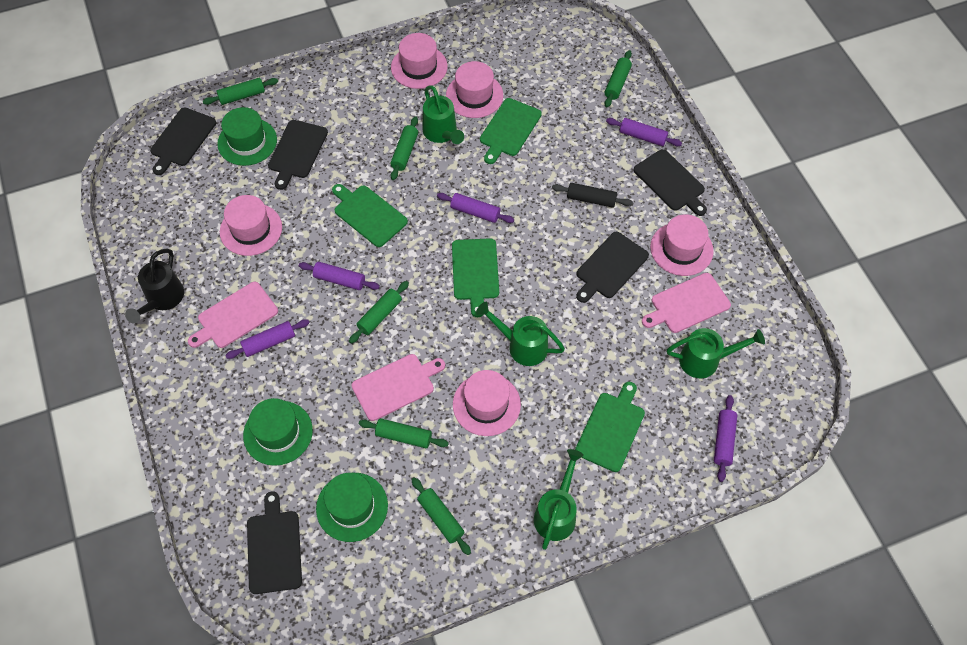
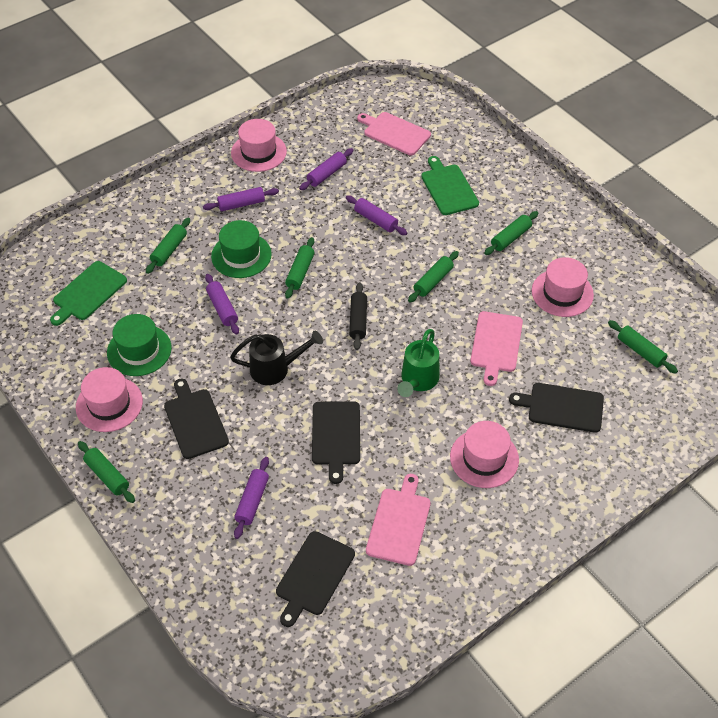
black cutting board: [150,108,216,175] [247,491,302,594] [268,120,328,190] [576,232,649,303] [634,149,707,216] = 5 -> [164,378,229,459] [276,531,355,627] [312,401,360,484] [509,383,604,433] = 4
green cutting board: [332,184,408,247] [452,238,499,317] [480,98,542,164] [575,382,645,472] = 4 -> [50,261,127,326] [421,156,479,215] = 2
green hat: [217,107,277,166] [243,398,313,466] [316,473,388,542] = 3 -> [107,314,172,376] [211,220,272,278] = 2
green watering can: [423,85,464,144] [476,302,565,366] [534,449,584,550] [667,328,765,378] = 4 -> [397,329,439,397] = 1
pink hat: [220,195,282,256] [391,33,447,89] [446,61,503,118] [453,370,521,436] [650,214,714,276] = 5 -> [76,367,143,432] [231,119,287,172] [450,421,519,488] [532,257,594,317] = 4

